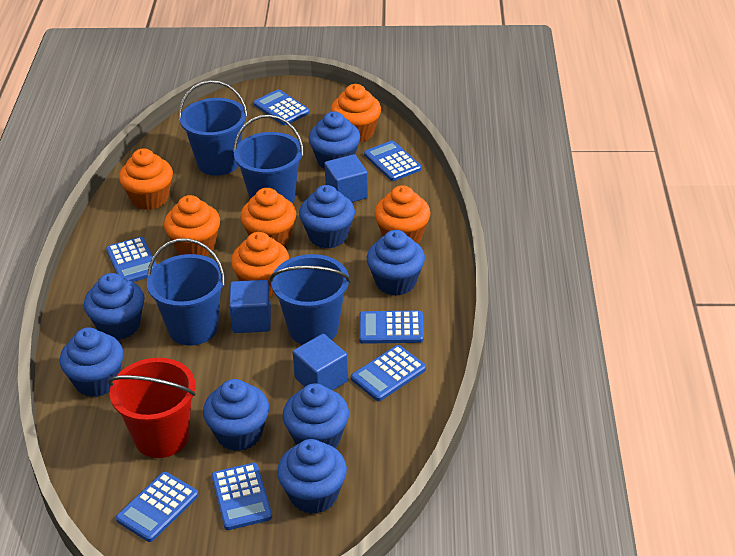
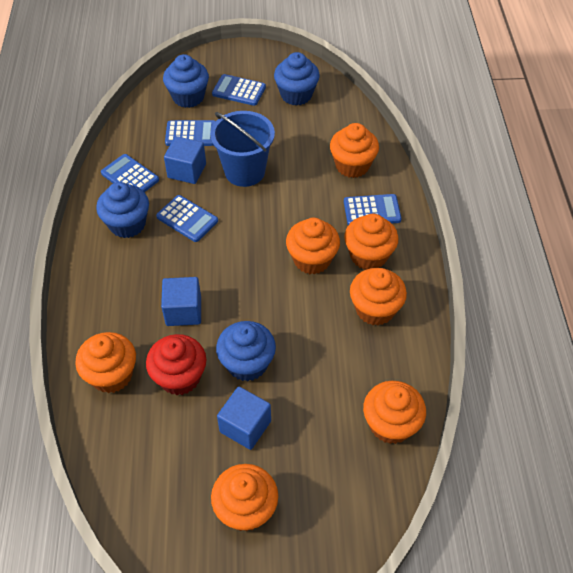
blue bucket: [147,238,225,346] [179,80,248,176] [233,115,304,204] [270,254,351,345] = 4 -> [210,111,275,187] = 1
blue calculator: [106,237,157,282] [116,472,199,542] [211,463,272,530] [254,89,310,125] [351,345,426,401] [359,310,424,344] [364,141,421,181] = 7 -> [101,154,159,192] [156,195,218,242] [165,120,216,146] [212,74,266,106] [344,194,402,225] = 5
blue cupcake: [60,327,124,397] [84,273,145,340] [203,379,269,451] [277,439,347,514] [283,383,349,448] [299,185,355,249] [309,111,360,170] [367,230,425,296] = 8 -> [96,182,149,238] [163,54,209,108] [216,321,276,381] [274,52,320,105] = 4
orange cupcake: [119,148,173,210] [164,195,220,256] [231,232,289,296] [240,188,296,246] [331,84,381,142] [374,185,430,243] = 6 -> [75,332,136,393] [211,464,278,531] [286,218,340,275] [330,123,379,178] [344,214,398,270] [350,268,407,326] [363,381,426,444] = 7
red bucket: [108,358,196,458] = 1 -> none = 0
red cupcake: none = 0 -> [146,334,206,395] = 1

